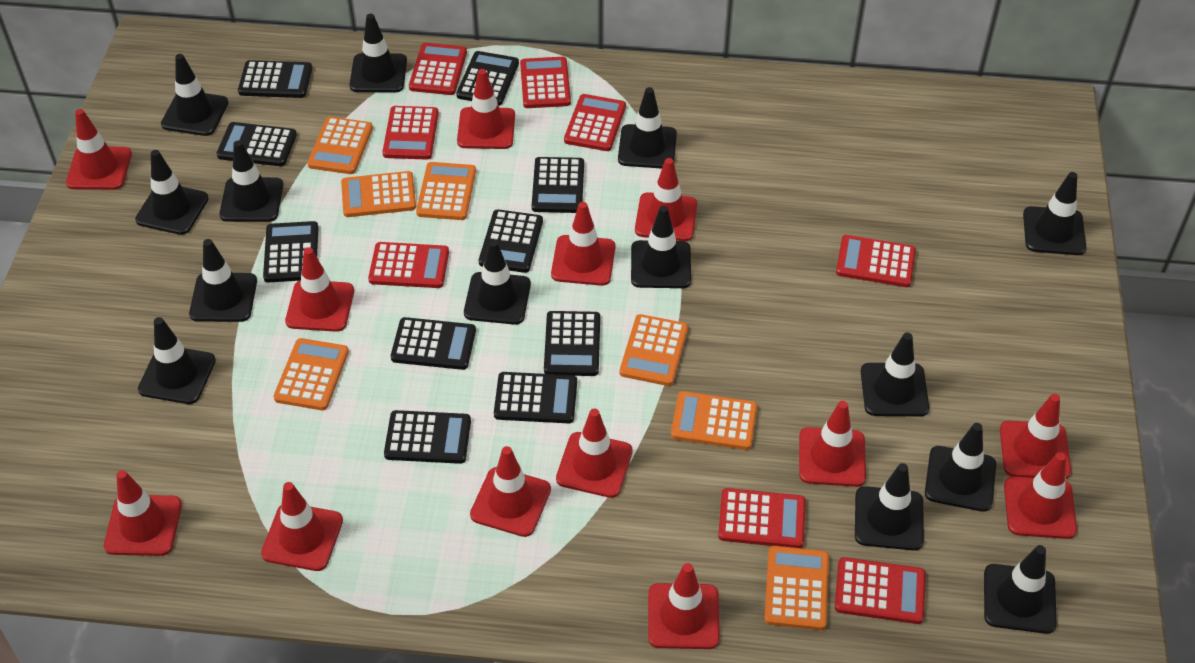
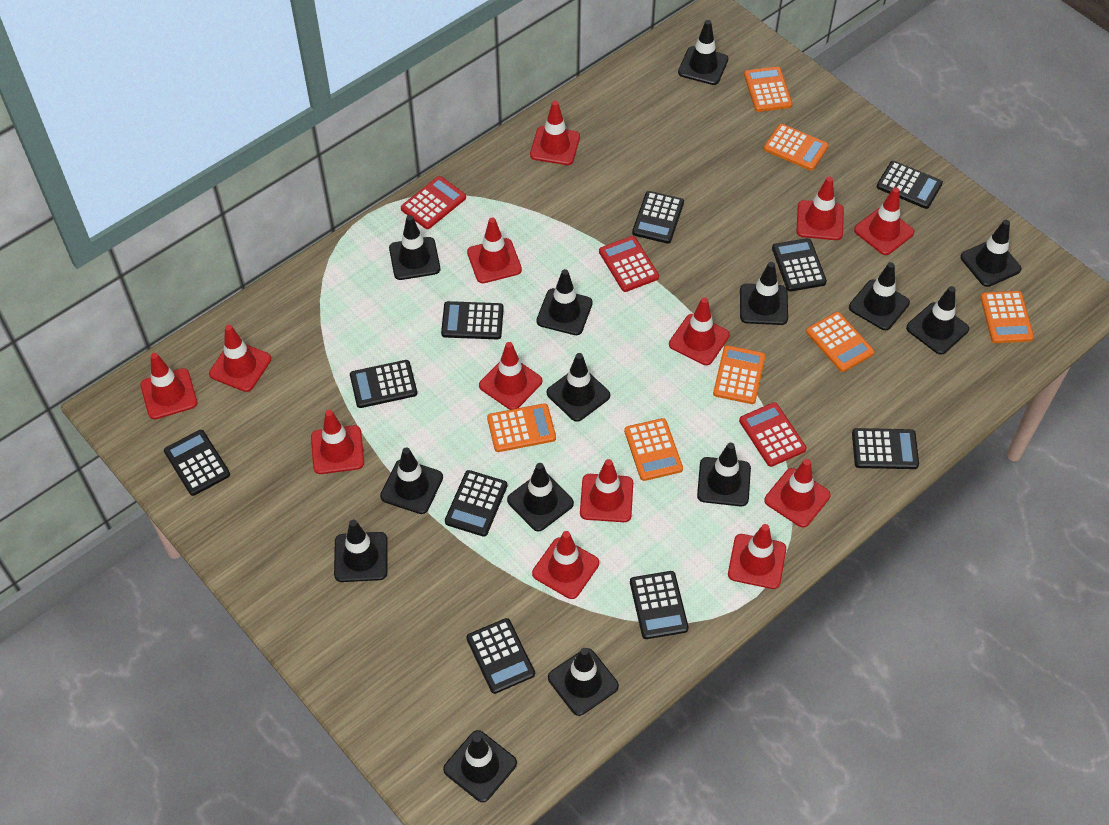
red calculator: [368,242,449,288] [382,106,439,160] [409,43,467,95] [520,57,571,108] [564,94,626,151] [718,488,806,548] [835,557,926,624] [836,235,916,287] = 8 -> [401,176,466,229] [599,236,659,292] [739,402,806,467] = 3

